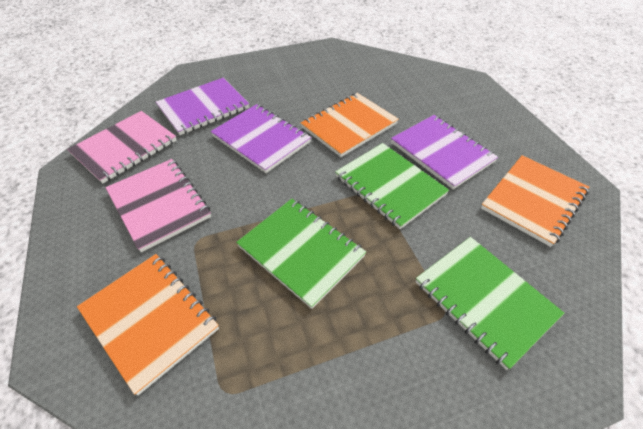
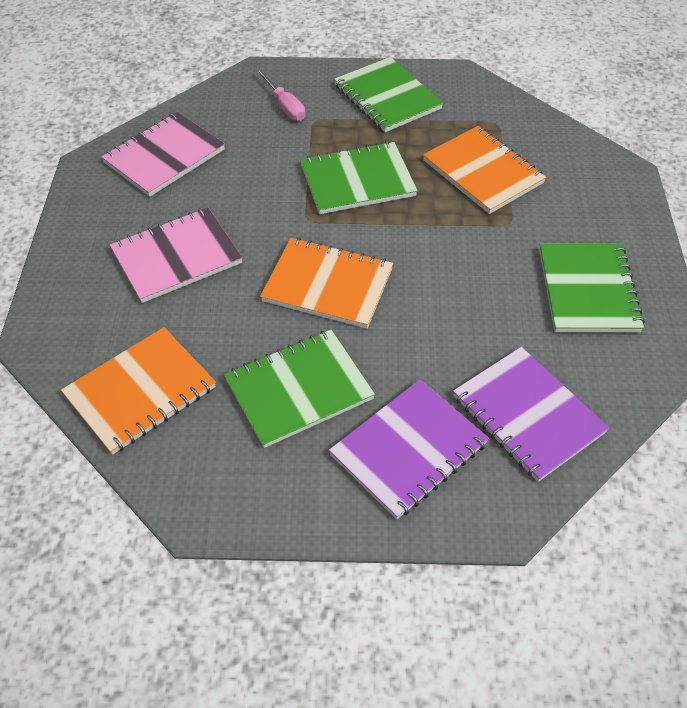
green notebook: [236,199,366,309] [335,143,449,229] [416,237,564,370] = 3 -> [224,330,375,448] [300,142,418,214] [334,57,443,132] [539,243,645,332] = 4
pink screwdriver: none = 0 -> [256,69,305,121] = 1
purple notebook: [156,78,249,135] [211,104,311,173] [391,115,498,189] = 3 -> [329,379,489,519] [453,347,609,482] = 2

